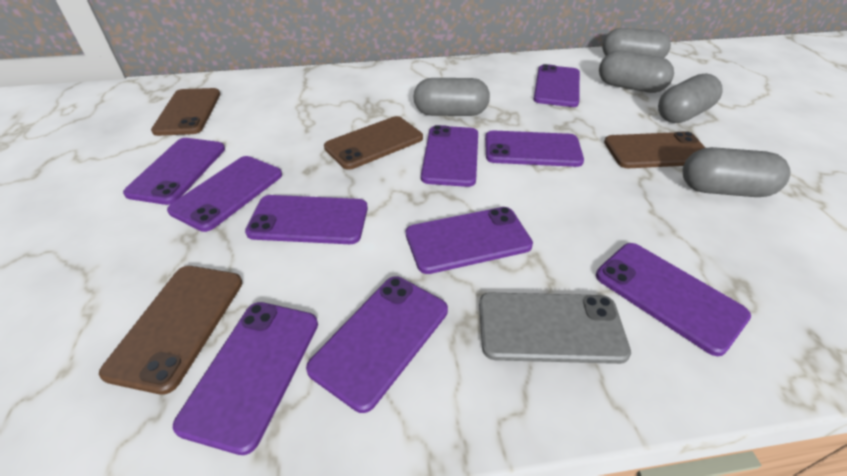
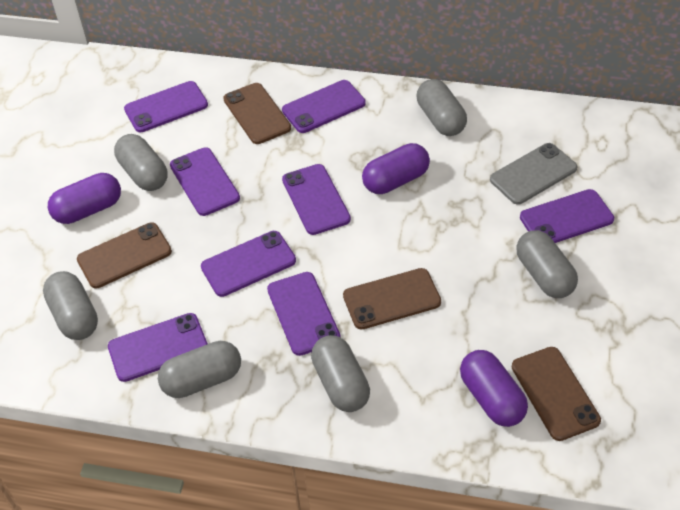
grey capsule: [413,78,490,116] [599,51,674,93] [602,28,671,58] [658,73,722,123] [683,147,791,197] = 5 -> [43,271,98,340] [114,134,168,191] [158,341,241,398] [311,335,370,412] [417,79,467,136] [516,230,578,298] = 6
purple capsule: none = 0 -> [48,173,121,224] [362,143,430,194] [460,350,528,427] = 3
purple phone: [123,138,225,205] [167,156,282,232] [173,302,318,455] [245,195,368,244] [306,277,448,413] [406,207,533,274] [421,125,478,187] [485,130,584,167] [533,64,580,107] [596,243,751,356] = 10 -> [108,313,208,382] [124,81,208,132] [170,147,240,216] [201,231,296,297] [267,272,341,356] [282,80,366,133] [282,164,351,235] [520,189,614,243] = 8

